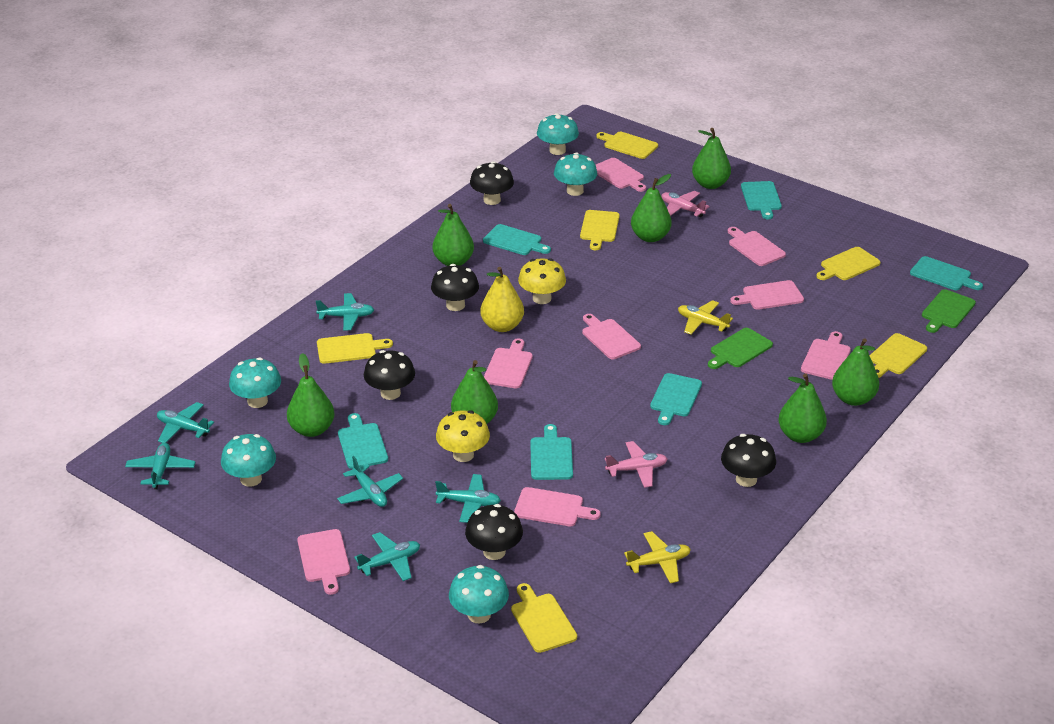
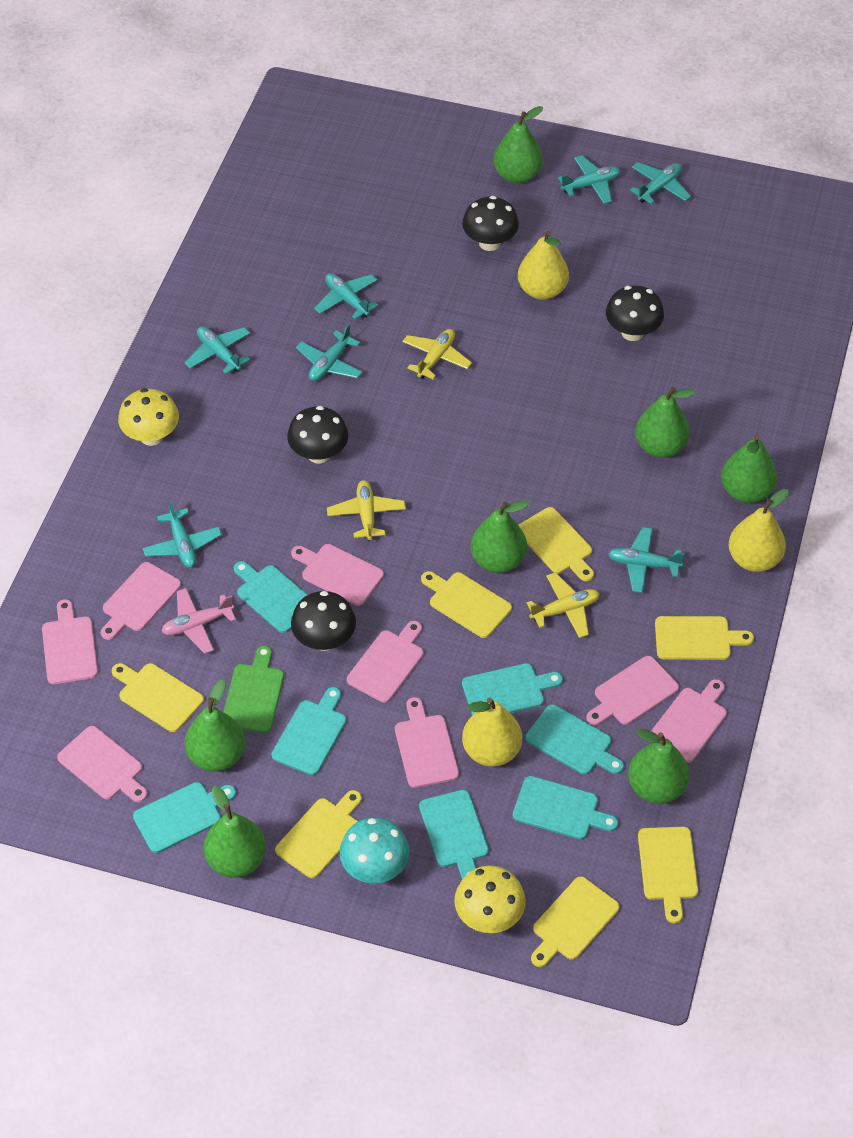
black mushroom: [364,350,415,400] [431,264,479,311] [465,504,523,560] [470,161,514,205] [721,434,776,487] = 5 -> [287,406,348,464] [291,591,356,651] [462,196,519,251] [606,286,664,341] = 4
green cutting board: [708,328,773,369] [922,289,976,333] = 2 -> [223,646,284,733] = 1
pink plane: [605,441,668,488] [661,191,710,217] = 2 -> [161,588,236,654] = 1
turquoise cutting board: [338,413,388,469] [483,224,551,255] [530,424,573,480] [650,373,702,425] [741,181,782,219] [910,256,983,290] = 6 -> [133,782,236,853] [234,561,308,633] [272,687,346,775] [419,790,489,879] [462,663,563,715] [513,776,618,839] [525,704,624,775] = 7
turquoise mushroom: [221,434,276,487] [229,357,281,408] [449,565,509,624] [537,113,579,155] [554,152,597,196] = 5 -> [339,817,410,884] = 1
turquoise plane: [125,442,195,489] [157,402,214,443] [316,293,374,331] [337,456,403,507] [354,532,420,581] [435,474,501,523] = 6 -> [143,500,222,568] [185,326,250,374] [296,324,363,381] [314,273,378,319] [558,156,620,204] [608,527,685,593] [630,162,691,204] = 7
yellow cutting board: [317,333,393,364] [511,583,577,653] [580,210,620,250] [596,132,658,159] [816,247,881,280] [869,333,927,378] = 6 -> [112,663,204,732] [275,790,362,878] [421,571,512,638] [518,507,594,581] [531,876,619,967] [638,827,698,924] [655,616,754,660] = 7
yellow pear: [480,267,524,332] = 1 -> [462,698,522,767] [518,231,569,300] [729,489,789,572] = 3
yellow plane: [624,531,691,583] [678,300,733,335] = 2 -> [327,480,406,541] [402,329,472,380] [527,572,600,638] = 3

